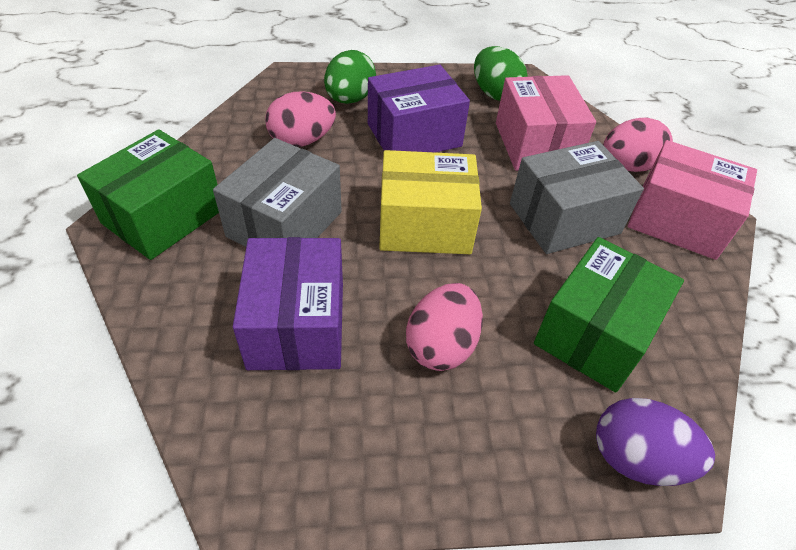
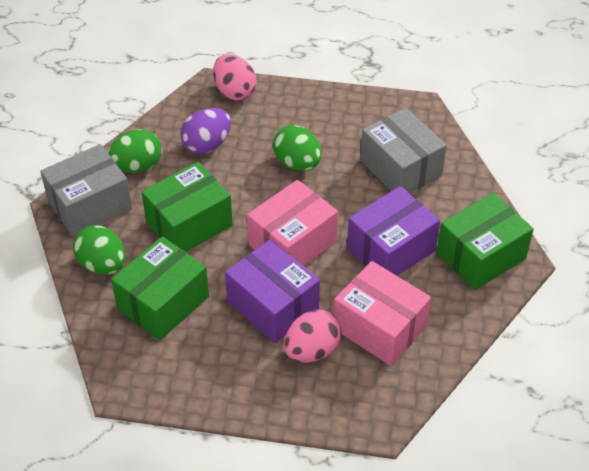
green box: [77,129,219,260] [534,237,684,393] = 2 -> [111,236,209,340] [141,162,233,252] [437,193,534,290] = 3
green egg: [324,50,376,104] [474,46,528,101] = 2 -> [73,225,126,275] [107,129,162,173] [273,125,321,171] = 3
pink egg: [265,91,336,147] [406,283,483,371] [603,118,673,172] = 3 -> [213,54,257,100] [284,310,342,362] = 2
yellow box: [379,150,482,254] = 1 -> none = 0

